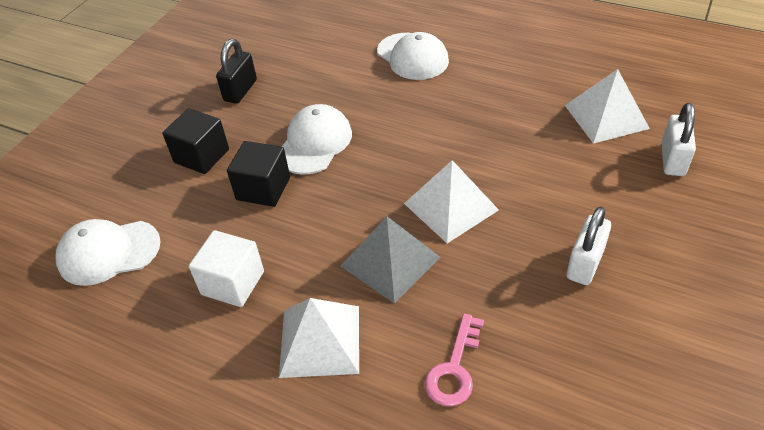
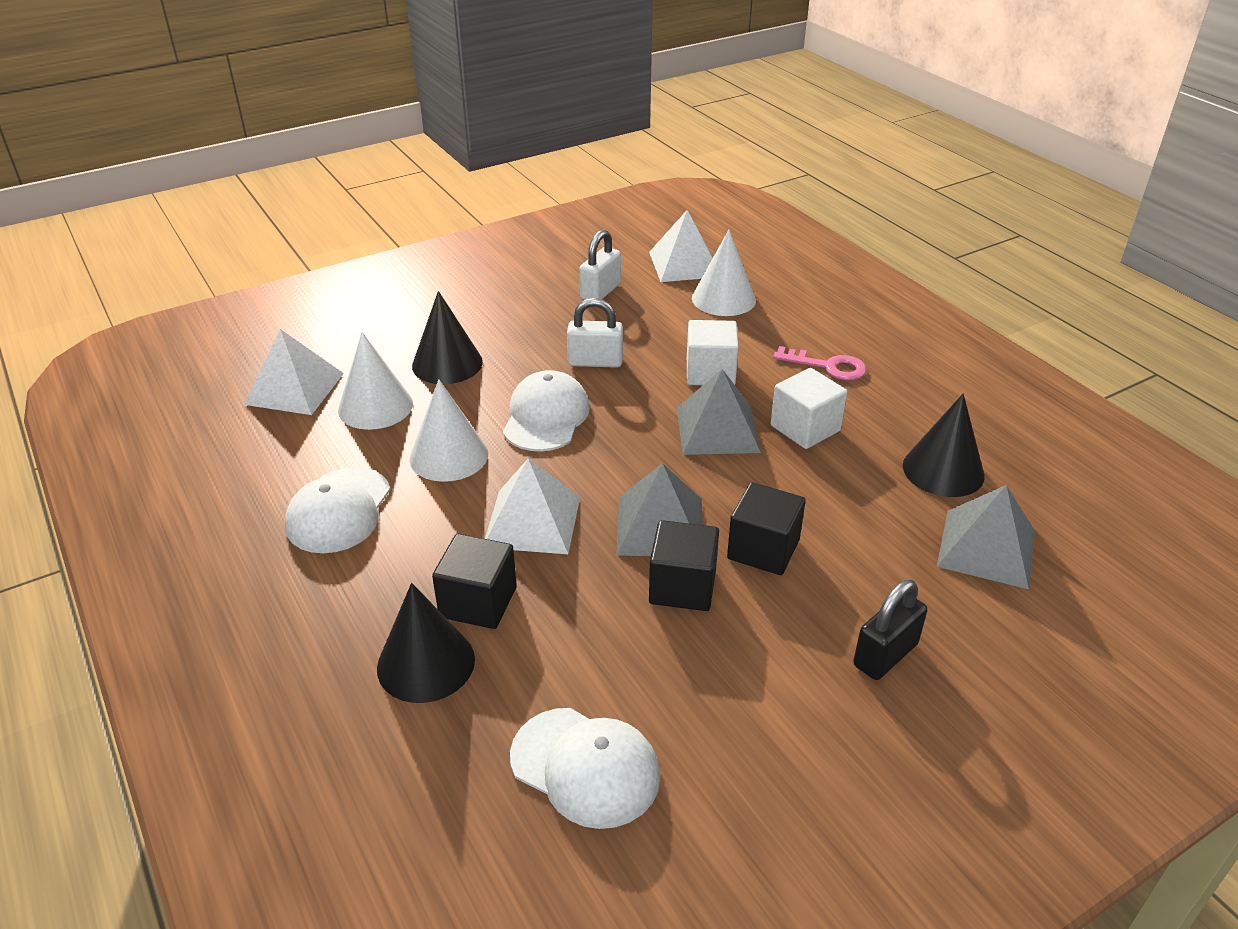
black cone: none = 0 -> [377,583,475,703] [412,291,483,384] [903,394,985,497] = 3
black cube: [163,108,229,174] [227,141,290,207] = 2 -> [432,534,517,629] [649,520,719,611] [727,482,806,575] = 3
grey pyramid: [340,216,441,304] = 1 -> [616,463,703,556] [677,369,761,455] [937,485,1035,589] = 3
white cone: none = 0 -> [338,332,413,430] [409,379,488,482] [692,230,756,316] = 3
white cube: [189,230,264,307] = 1 -> [687,320,739,385] [771,368,847,449] = 2

